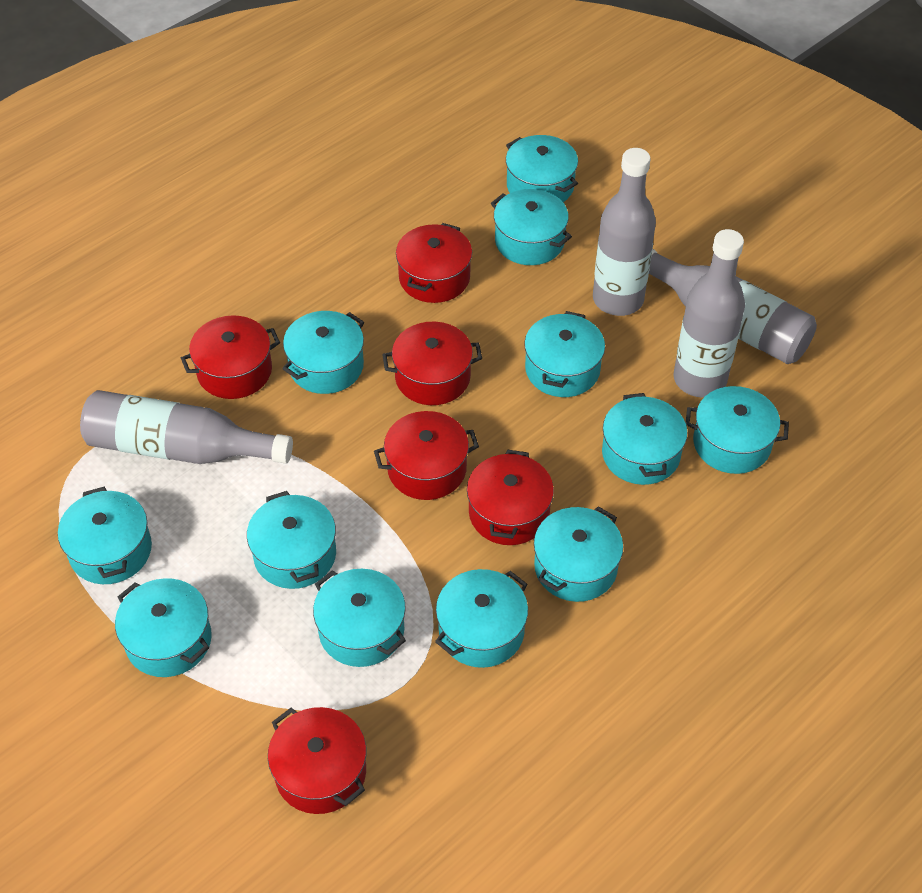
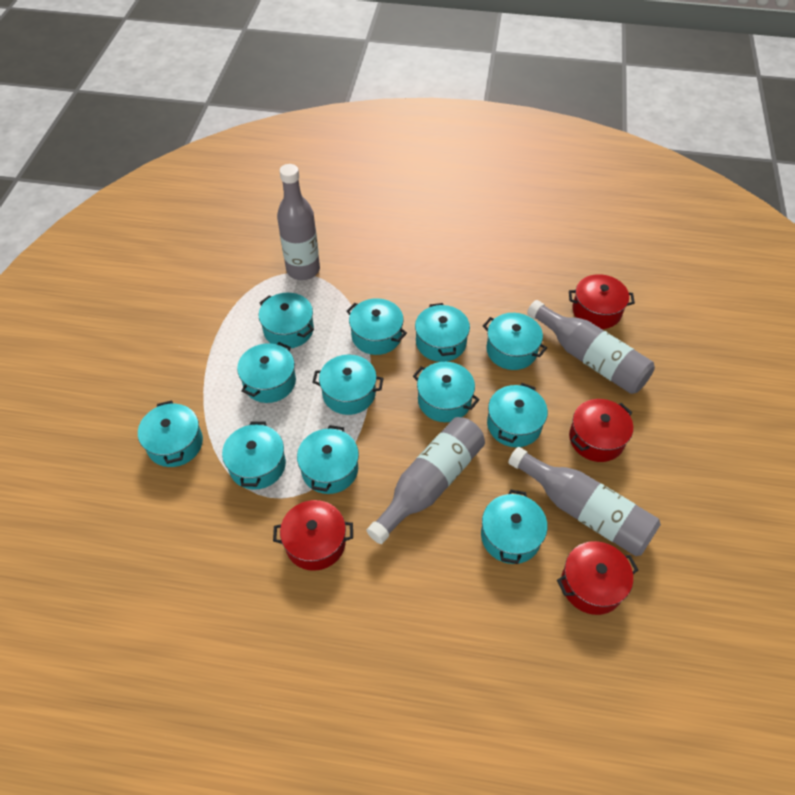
red pot: [181,315,280,399] [268,707,366,814] [374,411,479,500] [382,322,482,405] [396,223,472,303] [467,450,554,545] = 6 -> [273,500,353,571] [557,541,638,615] [569,274,635,329] [569,399,633,462] = 4

